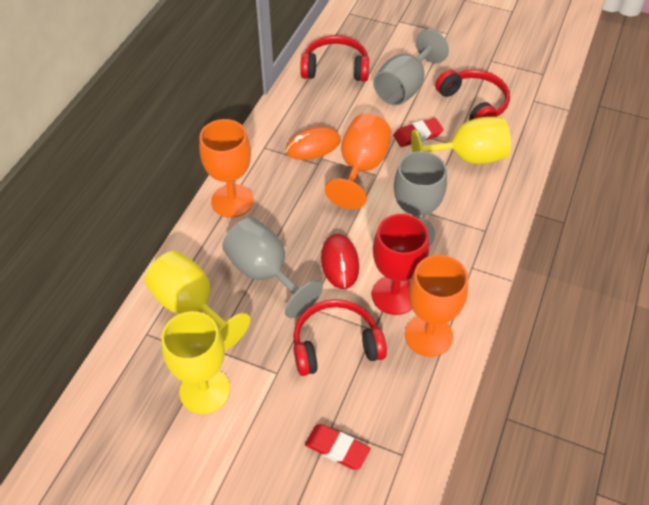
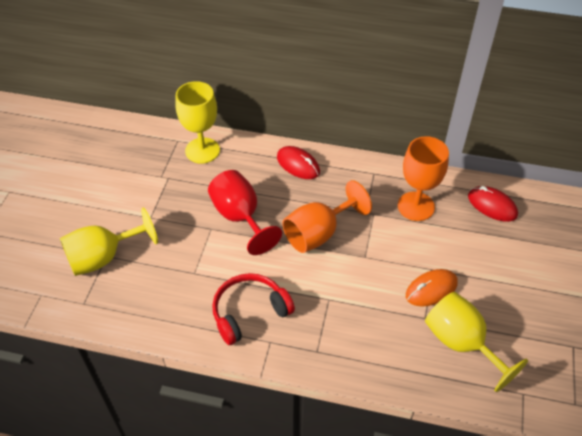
grey goblet: [222,217,323,318] [373,29,449,106] [394,151,447,246] = 3 -> none = 0
orange goblet: [199,119,254,218] [325,113,391,209] [405,255,468,357] = 3 -> [282,180,372,253] [398,136,449,221] = 2
red eraser: [305,424,371,470] [393,118,444,147] = 2 -> none = 0
red headphones: [293,299,387,376] [300,35,369,82] [435,69,510,121] = 3 -> [212,273,295,345] = 1
red mouse: [321,234,359,289] = 1 -> [277,146,320,179] [468,186,518,222] = 2

